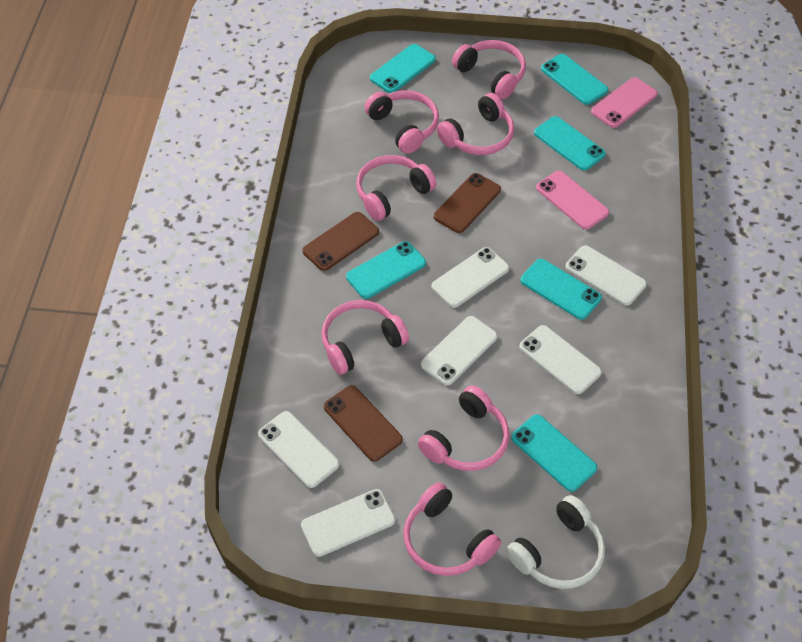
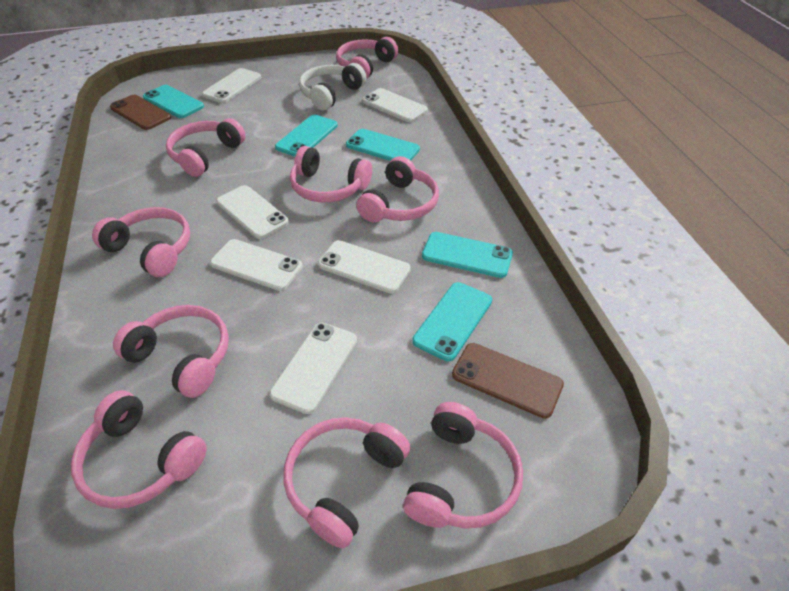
brown phone: [302,212,379,271] [324,385,403,461] [434,173,501,233] = 3 -> [110,95,171,130] [452,343,564,419] = 2
pink headphones: [321,300,409,375] [356,155,436,221] [364,90,439,154] [403,482,501,576] [418,386,509,471] [437,93,514,155] [452,40,526,99] = 7 -> [71,391,207,509] [92,207,190,277] [113,305,229,398] [166,118,246,177] [283,417,410,549] [290,146,372,202] [336,37,398,79] [356,156,439,222] [403,402,523,529] = 9
pink phone: [536,171,609,230] [591,77,658,128] = 2 -> none = 0
turquoise phone: [346,241,426,299] [370,44,436,93] [511,414,597,492] [520,259,602,320] [534,116,606,171] [541,54,608,105] = 6 -> [143,85,204,118] [275,115,338,157] [346,129,420,161] [412,282,492,361] [422,232,513,278] = 5

